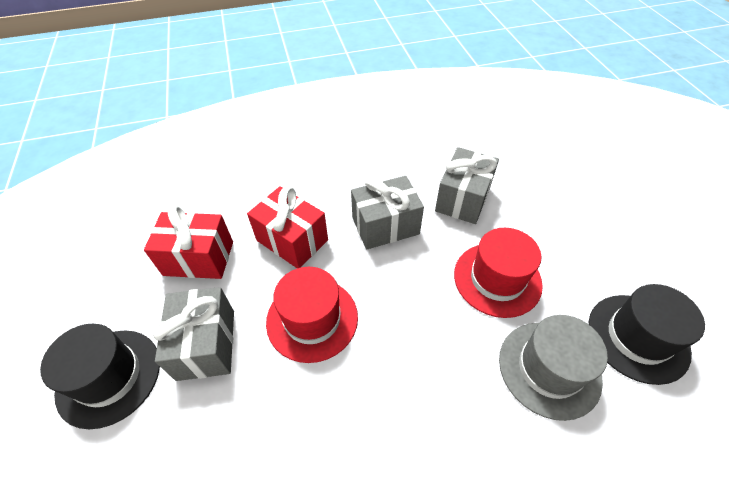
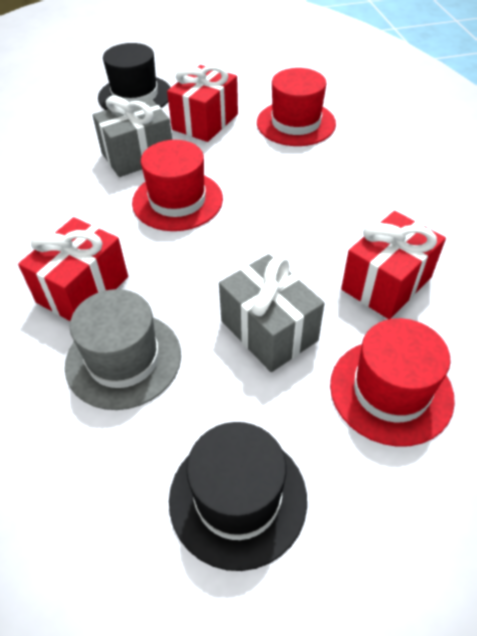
grey gift: [153,287,234,381] [351,176,424,249] [435,147,499,224] = 3 -> [92,96,172,177] [219,254,324,372] = 2
red gift: [144,206,233,279] [247,186,328,268] = 2 -> [18,217,128,321] [167,65,238,142] [341,211,446,319] = 3
red hat: [266,267,358,363] [454,228,543,318] = 2 -> [132,140,223,231] [257,68,336,146] [330,318,455,447] = 3

